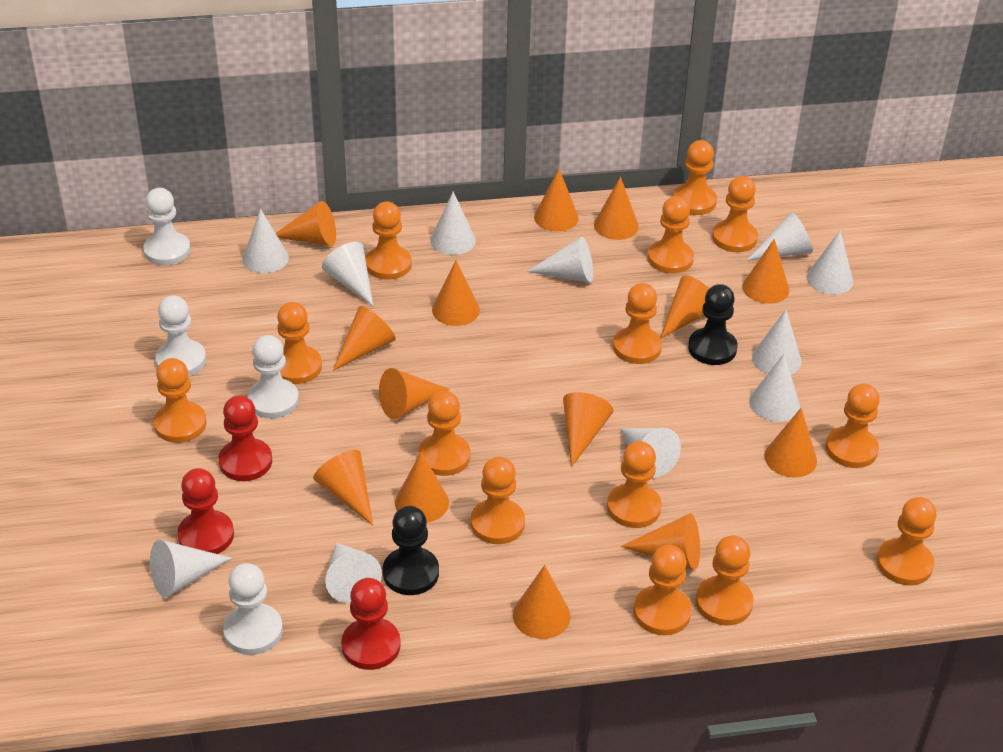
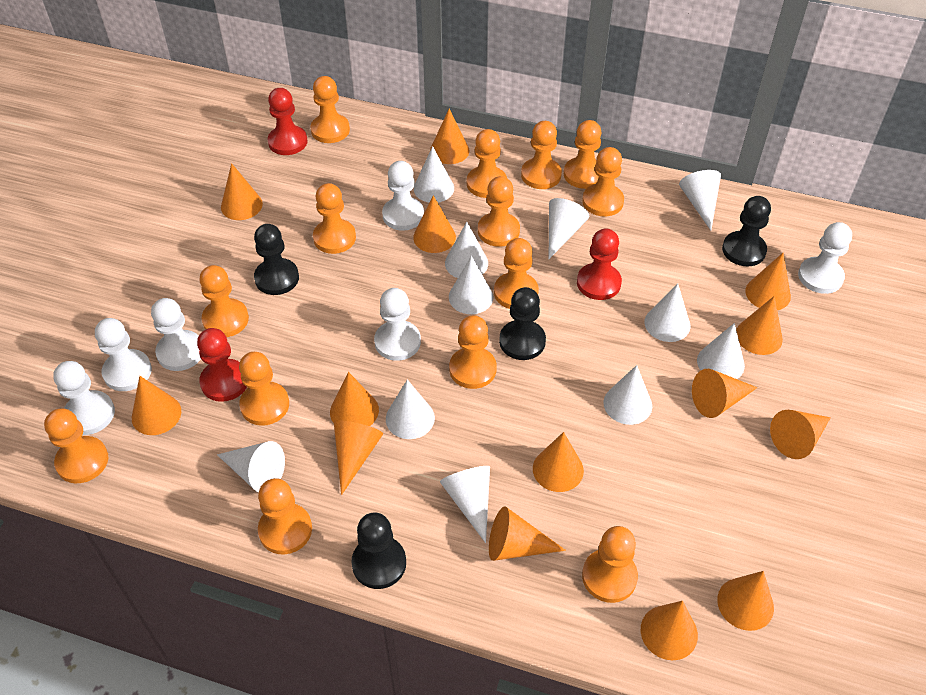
black pawn: [383,506,439,595] [688,284,738,365] = 2 -> [254,224,299,295] [351,512,406,589] [499,287,546,360] [722,196,771,266] = 4
white pawn: [143,188,191,265] [155,296,206,376] [223,563,283,655] [247,335,299,419] = 4 -> [53,361,115,435] [95,318,152,391] [151,298,201,371] [374,288,421,361] [382,161,424,231] [798,222,852,294] = 6

